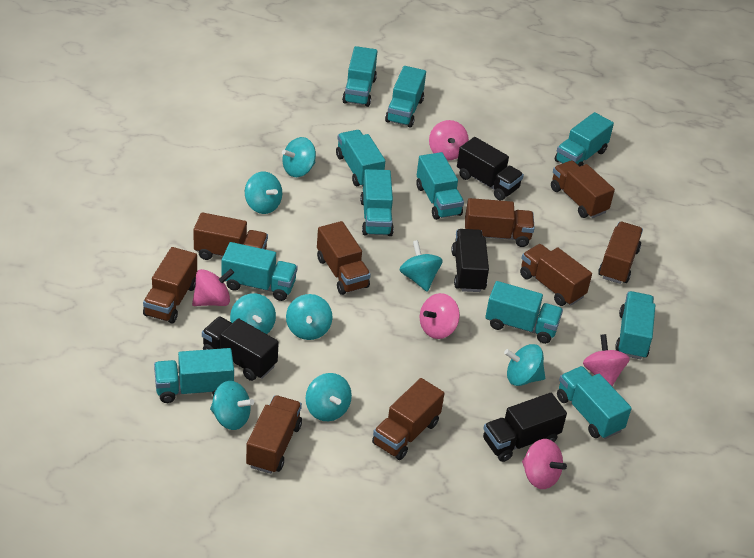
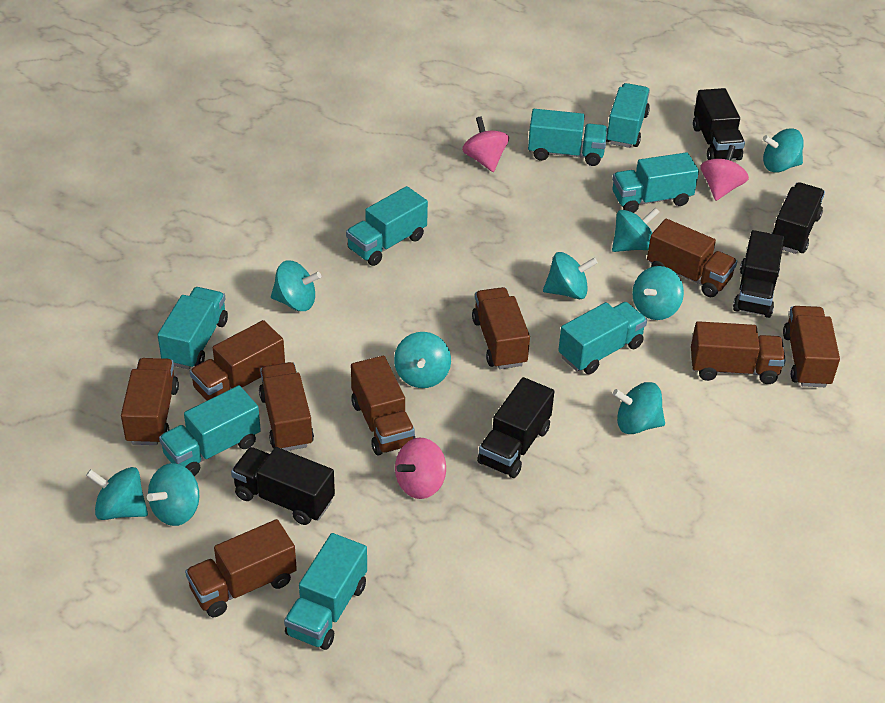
black truck: [202,316,279,381] [451,229,489,292] [457,137,524,200] [483,393,567,462] = 4 -> [231,447,335,525] [477,377,554,478] [693,88,745,160] [733,230,784,318] [771,182,825,254] = 5
pink spinning top: [192,269,234,306] [420,293,460,339] [429,120,469,160] [522,439,567,489] [583,334,630,386] = 5 -> [395,438,446,499] [462,117,509,172] [700,145,749,201] = 3
turquoise spinning top: [210,381,254,430] [230,293,276,334] [245,171,282,214] [282,137,316,177] [286,294,332,340] [306,373,352,421] [400,240,443,292] [504,344,545,386] = 8 -> [86,467,148,520] [147,463,199,526] [271,260,321,311] [394,332,451,388] [543,252,598,299] [612,207,660,252] [613,382,665,434] [632,266,684,320] [763,128,803,173] = 9
turquoise truck: [154,348,234,403] [222,242,298,301] [336,130,385,186] [342,46,377,107] [360,169,394,236] [385,66,426,128] [416,152,464,220] [485,281,563,344] [555,112,614,166] [557,366,632,439] [615,291,655,359] = 11 -> [158,287,228,369] [159,385,261,476] [284,533,367,650] [346,186,428,266] [528,109,607,166] [558,302,647,374] [606,83,650,148] [612,152,699,213] = 8

